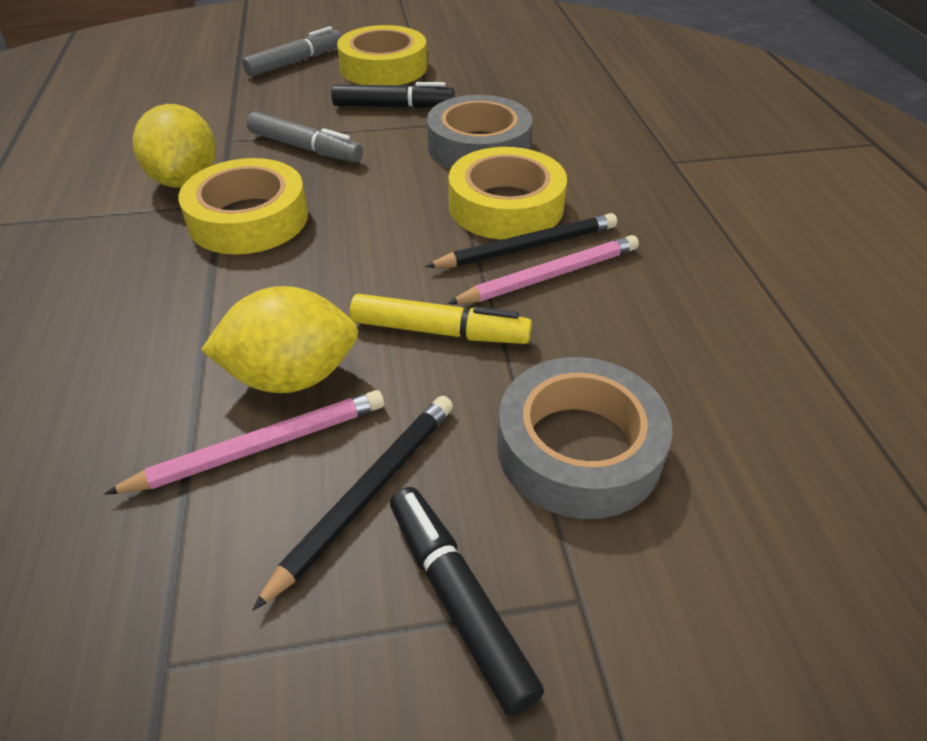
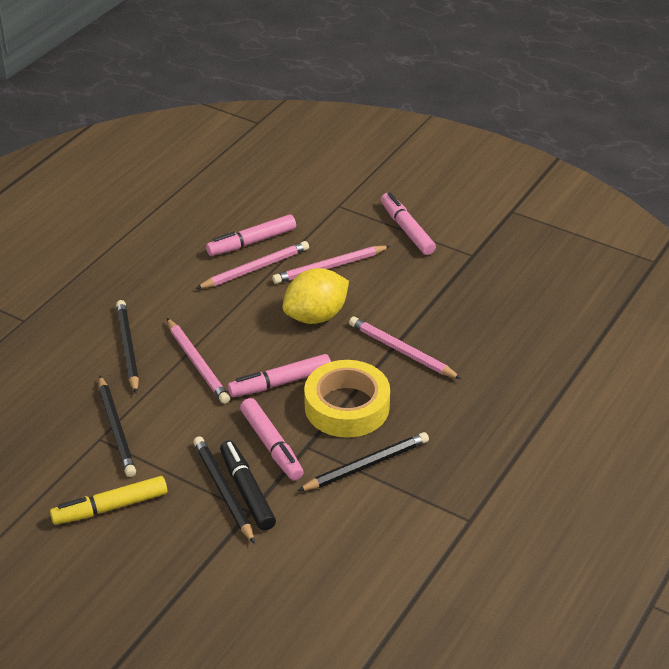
black marker: [331,82,455,108] [390,487,544,716] = 2 -> [220,440,276,531] = 1
black pencil: [252,396,453,611] [425,213,617,268] = 2 -> [99,375,136,477] [116,300,139,394] [193,436,255,544] [298,432,429,491] = 4
grey marker: [242,26,342,77] [247,112,363,163] = 2 -> none = 0
grey tape: [427,95,533,169] [497,357,672,519] = 2 -> none = 0
pink marker: none = 0 -> [206,215,296,256] [228,354,331,397] [240,398,304,481] [381,192,436,255] = 4
pink pencil: [104,390,384,495] [447,235,639,304] = 2 -> [167,318,230,404] [195,241,309,289] [272,245,390,284] [349,317,461,379] = 4
yellow lemon: [133,104,216,188] [201,286,358,393] = 2 -> [283,268,349,324] = 1
yellow tape: [178,158,308,255] [337,25,427,85] [449,147,567,240] = 3 -> [304,360,390,438] = 1

